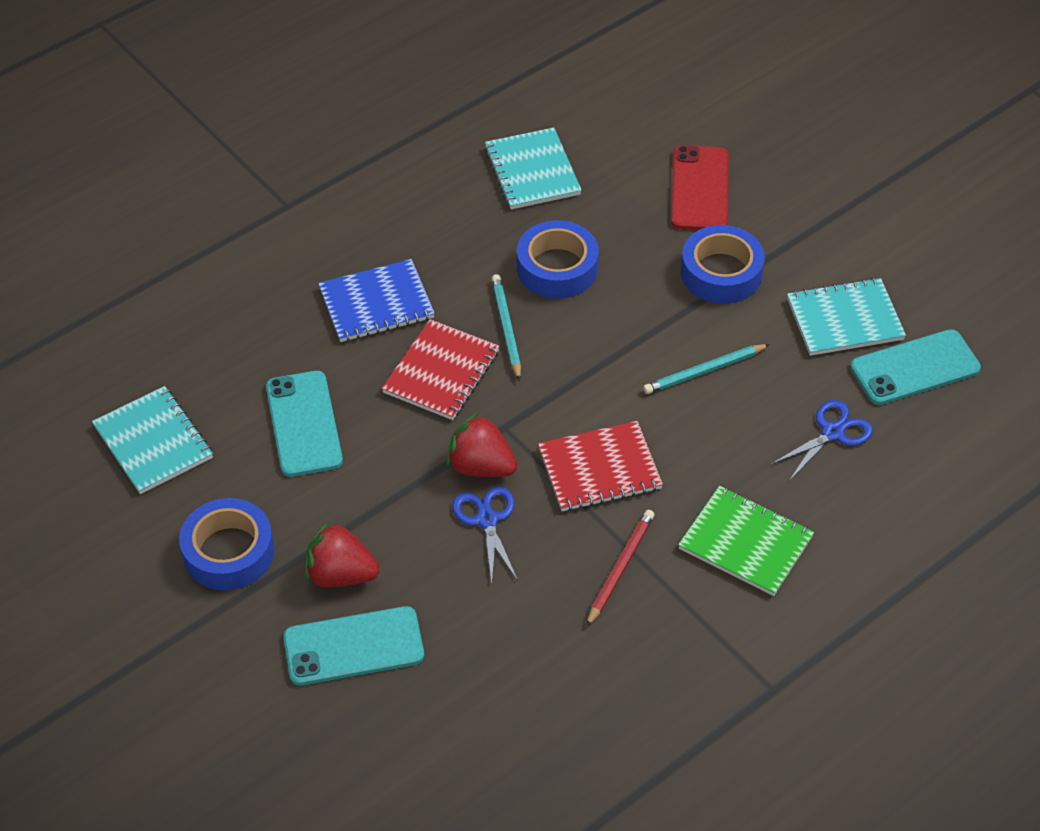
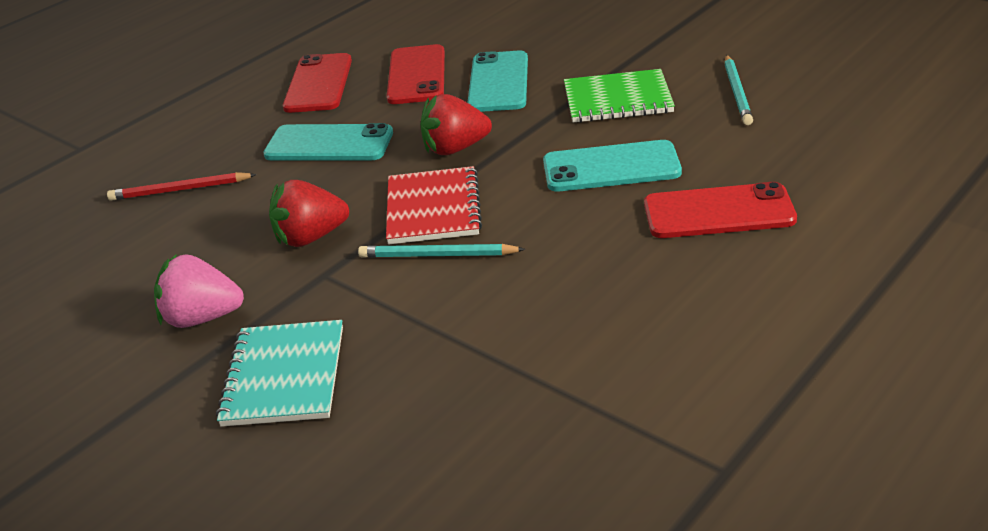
blue notebook: [318,259,435,342] = 1 -> none = 0
blue scissors: [452,486,518,584] [771,400,873,481] = 2 -> none = 0
blue tape: [179,498,274,590] [517,220,599,299] [681,225,765,304] = 3 -> none = 0
pink strawberry: none = 0 -> [154,254,244,328] = 1
red notebook: [382,319,500,420] [538,421,663,511] = 2 -> [386,166,482,244] = 1
red phone: [671,145,728,230] = 1 -> [283,53,352,113] [387,44,445,104] [644,182,797,238] = 3
turquoise notebook: [92,386,213,494] [484,128,582,209] [787,278,906,356] = 3 -> [216,320,343,427] = 1

